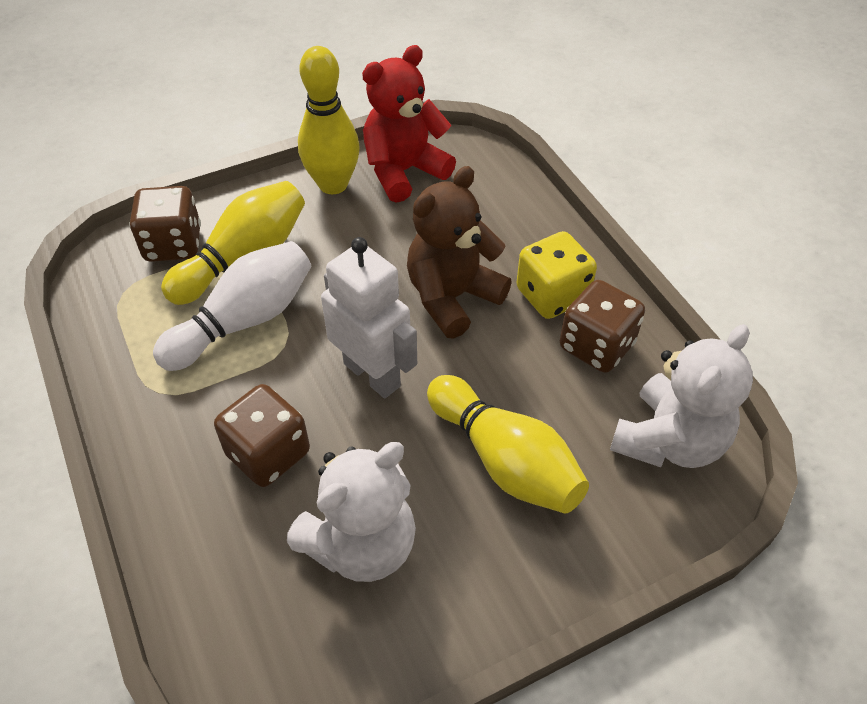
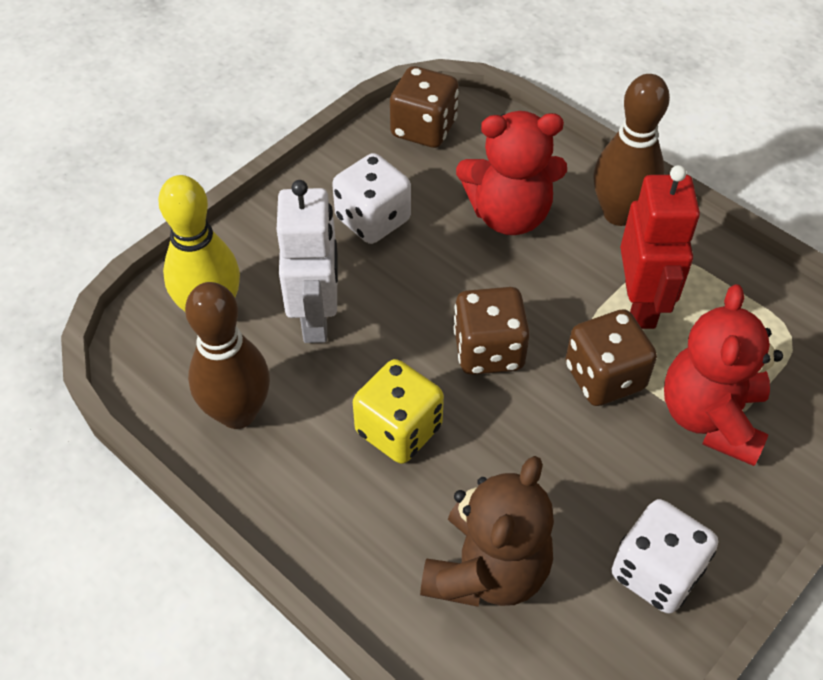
brown bowling pin: none = 0 -> [185,282,270,429] [594,74,670,226] = 2
red robot: none = 0 -> [620,165,700,329] = 1
red teddy bear: [362,45,456,203] = 1 -> [456,111,567,235] [664,284,783,466] = 2
white bowling pin: [153,241,311,371] = 1 -> none = 0
white dice: none = 0 -> [332,153,411,244] [611,499,718,614] = 2
white teddy bear: [287,442,416,582] [610,324,753,468] = 2 -> none = 0
yellow bowling pin: [161,181,305,305] [298,46,360,194] [427,375,589,514] = 3 -> [158,175,240,312] = 1

